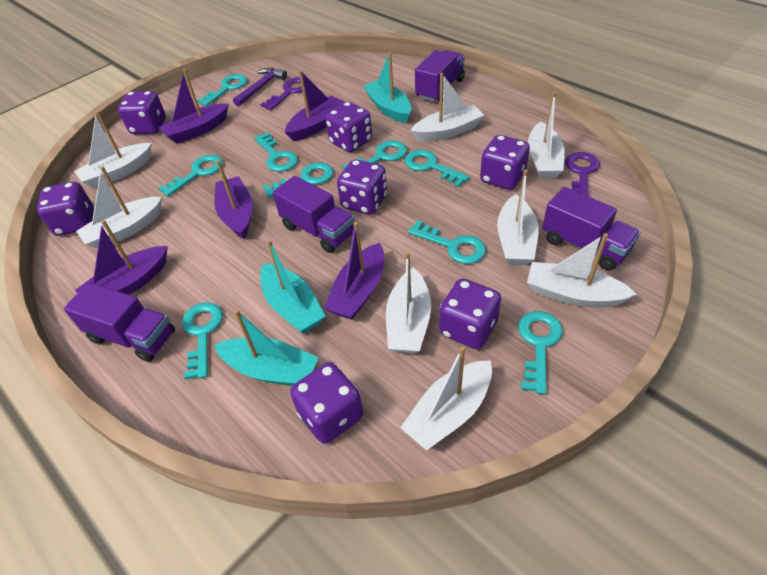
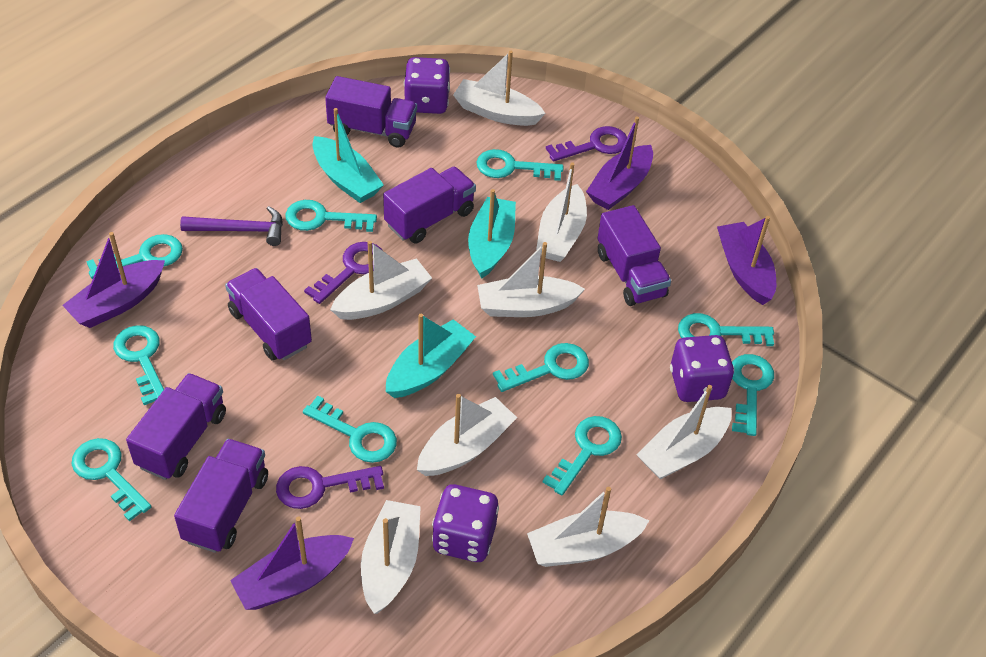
purple boat: [75,220,168,295] [159,70,228,144] [214,160,253,239] [285,70,344,141] [324,222,384,320] = 5 -> [62,232,165,328] [230,517,354,610] [586,117,653,210] [717,216,776,305] = 4
purple dice: [37,182,94,236] [118,91,166,134] [290,362,363,444] [325,102,372,152] [337,159,387,215] [439,279,501,349] [480,135,530,190] = 7 -> [404,57,450,114] [432,484,499,562] [670,335,734,402] = 3
purple key: [260,77,302,110] [565,152,600,197] = 2 -> [276,466,384,509] [304,242,383,304] [546,126,627,162] = 3
purple truck: [64,282,175,362] [273,176,355,253] [415,50,465,102] [542,187,640,270] = 4 -> [126,373,226,480] [174,439,268,553] [225,268,312,361] [325,76,417,147] [383,167,476,243] [597,205,671,306] = 6
turquoise key: [158,155,223,197] [182,302,223,380] [197,74,247,106] [254,132,298,172] [263,162,333,197] [342,140,407,169] [404,150,470,187] [408,220,486,264] [518,311,563,394] = 9 -> [72,438,152,521] [86,234,183,279] [113,325,164,405] [285,200,377,232] [303,396,397,463] [476,149,563,181] [493,343,589,392] [542,416,622,495] [678,313,774,346] [732,354,774,436] = 10

